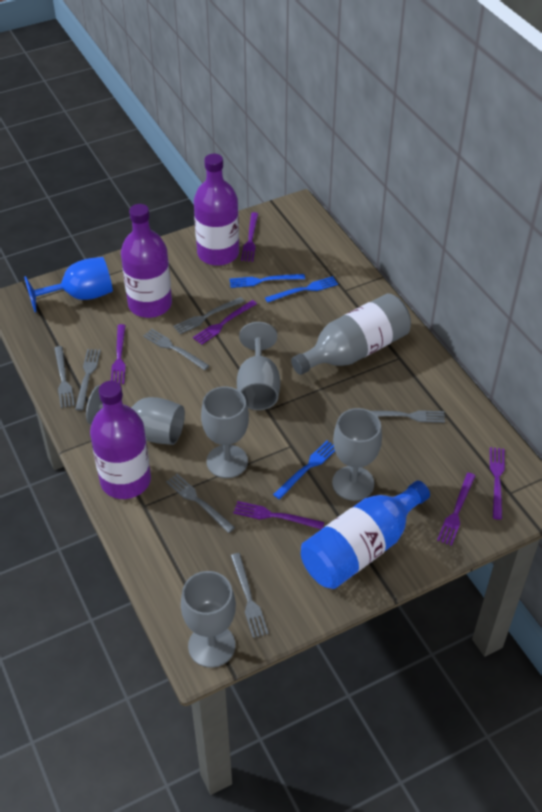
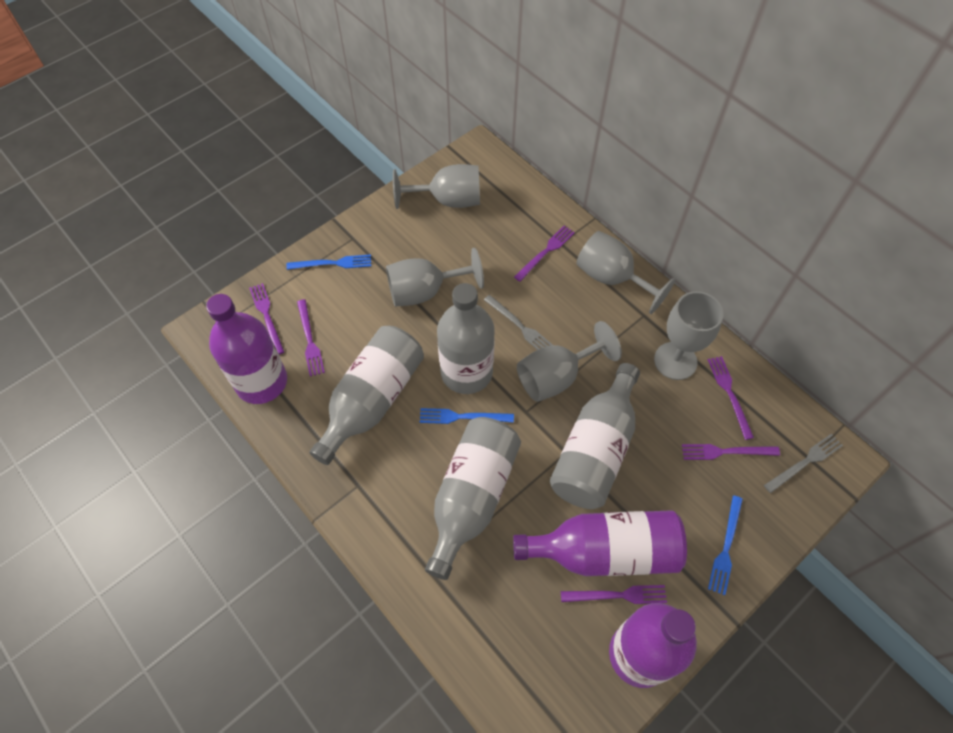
blue bottle: [301,481,430,589] = 1 -> none = 0
blue goblet: [24,257,113,312] = 1 -> none = 0
grey bottle: [291,293,411,375] = 1 -> [309,326,424,465] [425,417,521,580] [437,283,495,394] [550,363,640,509] = 4
grey fork: [54,346,75,408] [75,349,101,411] [143,329,210,370] [166,474,235,533] [174,297,245,334] [231,553,268,638] [371,410,445,423] = 7 -> [484,295,553,350] [764,433,843,493] = 2

